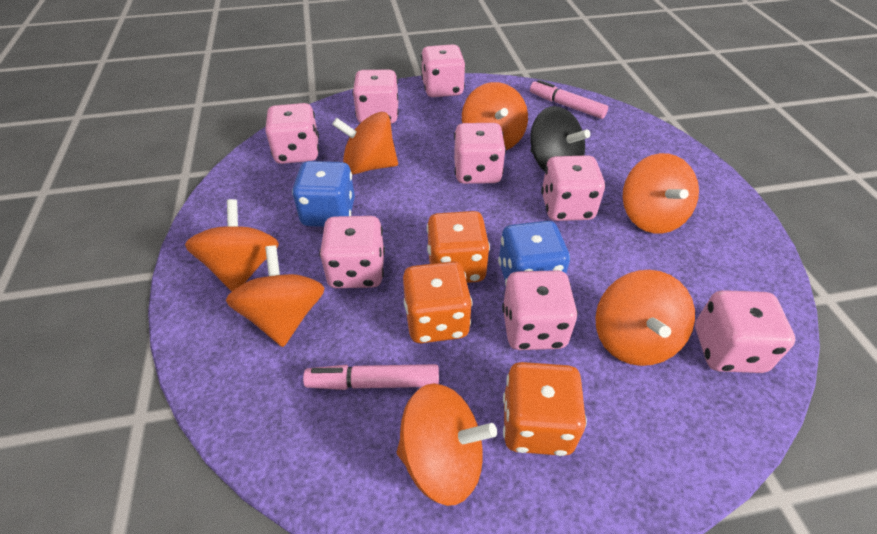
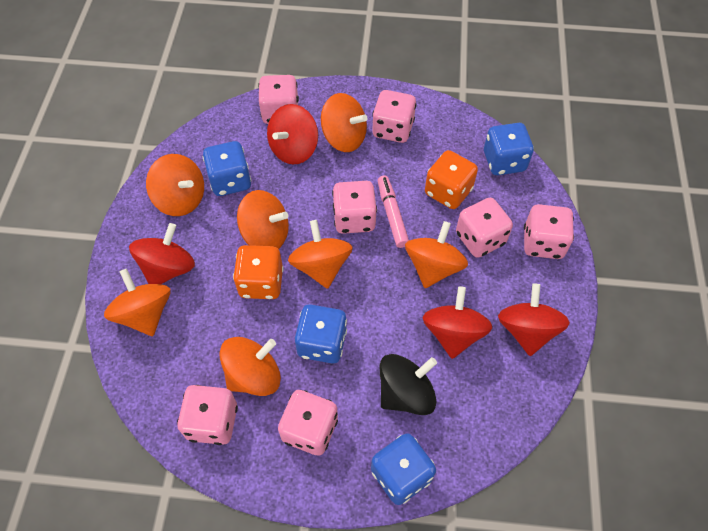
blue dice: [292,161,355,227] [498,221,570,285] = 2 -> [203,141,251,196] [295,304,347,363] [371,433,436,505] [484,123,534,175] = 4
orange dice: [403,261,473,343] [427,211,490,283] [503,362,587,456] = 3 -> [233,245,284,299] [425,150,478,209] = 2
pink dice: [265,103,319,164] [319,216,385,288] [352,70,399,124] [421,44,465,97] [454,123,506,184] [502,270,578,350] [541,155,605,221] [695,290,795,373] = 8 -> [177,385,238,445] [258,75,299,124] [278,390,338,456] [332,181,377,234] [372,90,417,143] [456,198,513,258] [524,204,574,259] = 7
pink marker: [303,364,439,390] [530,80,608,119] = 2 -> [378,176,409,248] = 1
red spinning top: none = 0 -> [129,223,195,284] [267,104,318,164] [422,286,492,359] [498,283,570,356] = 4

